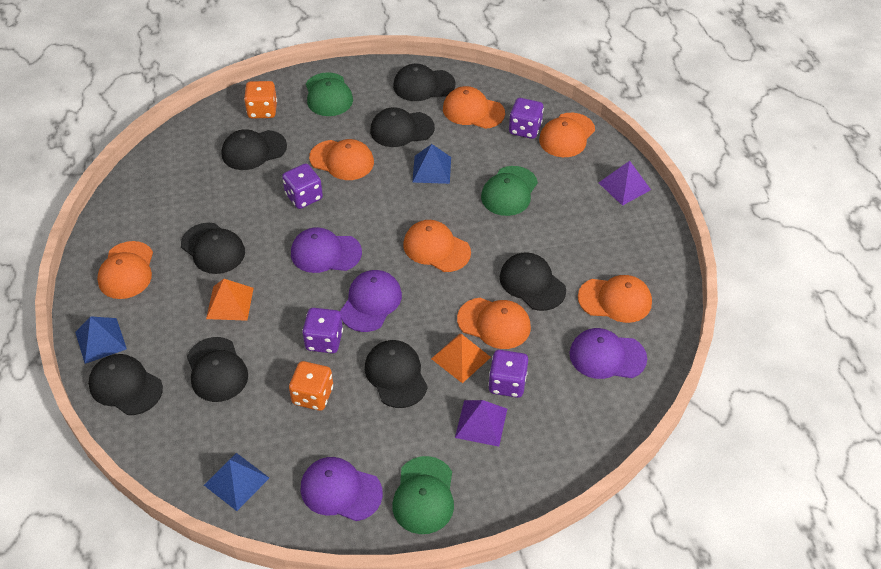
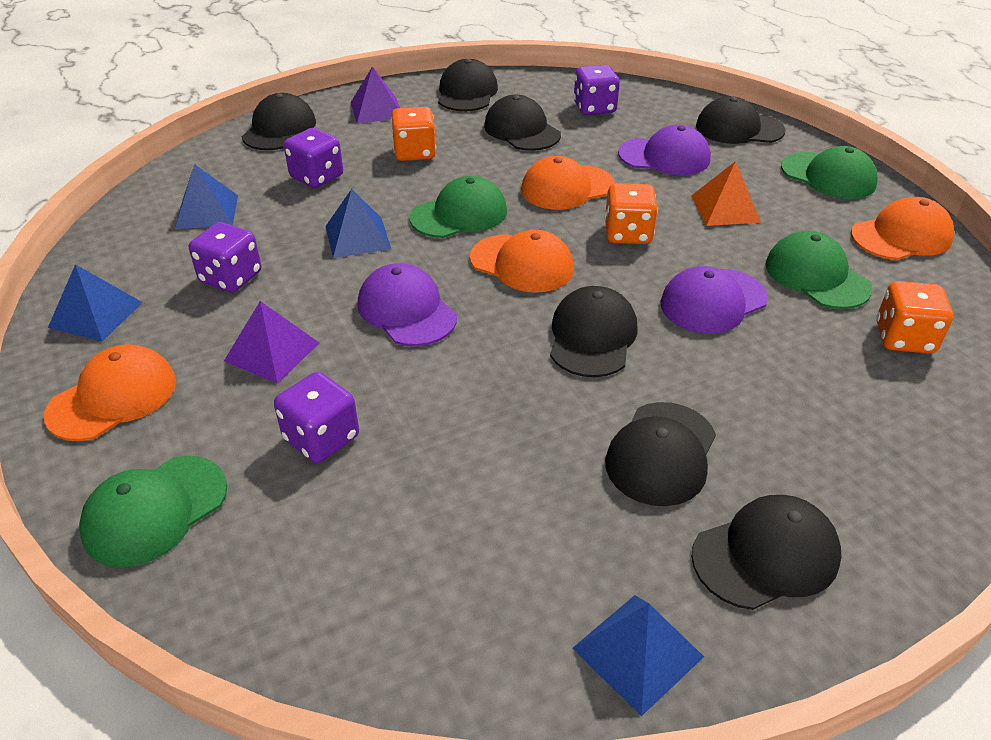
black cap: [88,354,163,415] [181,223,245,274] [187,337,248,402] [222,129,287,170] [365,340,428,408] [370,107,435,147] [393,64,455,101] [500,252,566,311] = 8 -> [242,93,316,150] [438,59,498,111] [484,95,561,151] [550,286,638,377] [605,402,716,506] [691,495,841,610] [696,96,786,144] = 7
blue pyramid: [75,316,127,364] [204,453,269,511] [412,144,451,184] = 3 -> [48,264,143,342] [175,164,238,229] [326,189,391,258] [572,595,704,717] = 4
green cap: [306,72,353,116] [392,456,454,534] [481,166,538,216] = 3 -> [79,456,227,567] [410,176,507,238] [765,231,872,309] [781,146,878,199] = 4
orange cap: [97,241,153,299] [309,139,374,180] [403,220,471,272] [443,86,505,129] [457,298,531,349] [539,113,595,157] [578,275,652,323] = 7 -> [44,344,176,441] [470,230,574,293] [521,156,615,210] [851,197,954,260] = 4
orange dice: [244,81,277,118] [289,361,333,411] = 2 -> [391,107,436,161] [605,183,658,244] [877,281,953,354] = 3
orange pyramid: [206,279,254,321] [431,334,491,383] = 2 -> [691,161,761,226] = 1
purple cap: [291,227,362,273] [301,457,383,521] [340,270,402,332] [569,328,647,379] = 4 -> [358,263,457,346] [618,125,711,175] [661,266,768,334] = 3

